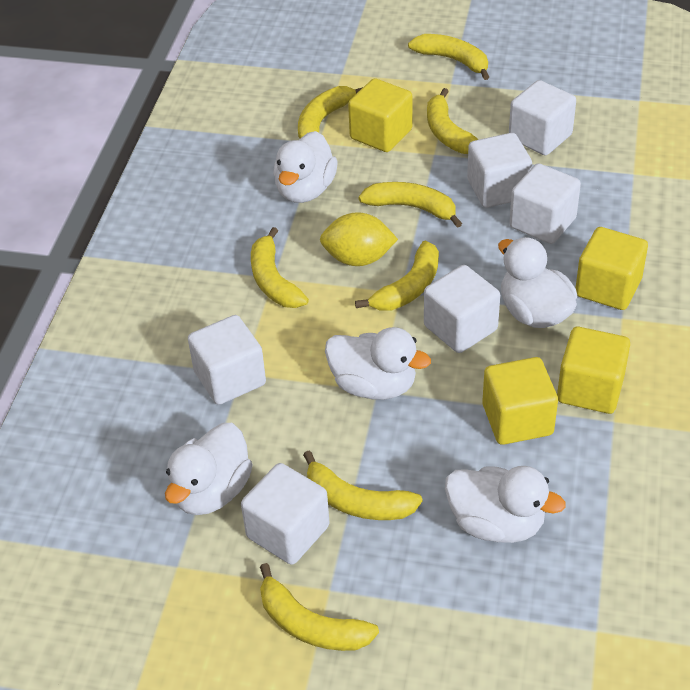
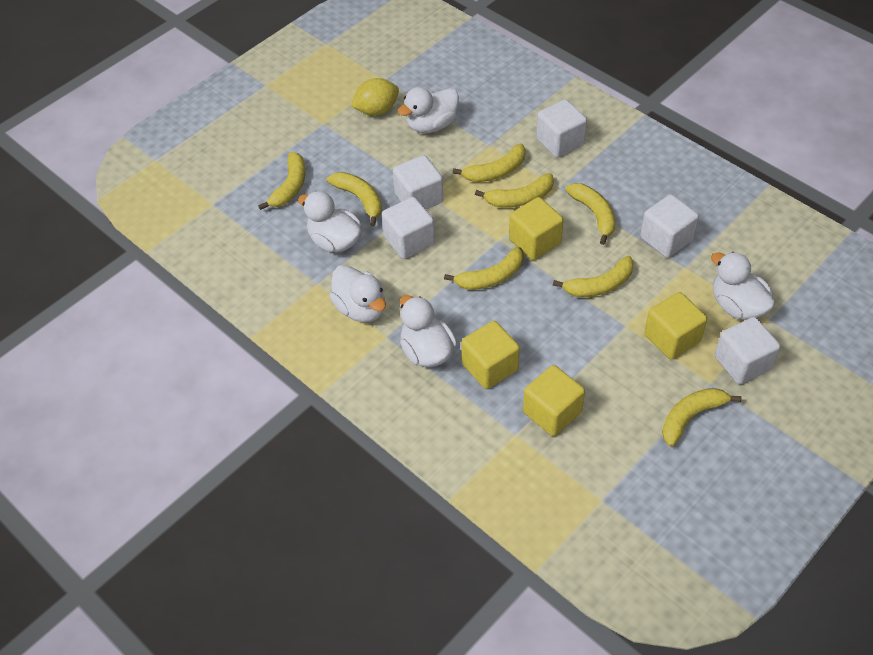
white cube: [188,315,266,405] [241,463,330,565] [424,265,500,353] [467,133,532,208] [509,80,576,155] [509,163,581,244] = 6 -> [382,197,435,259] [393,155,443,209] [536,99,587,158] [640,194,699,258] [715,317,780,384] = 5

